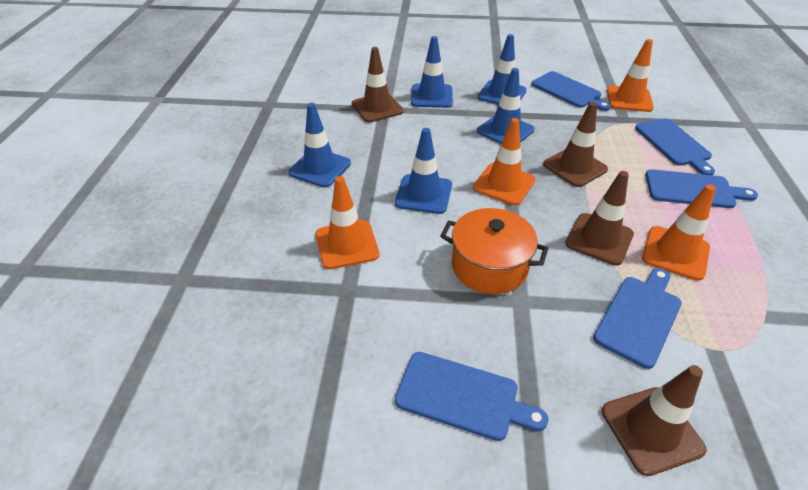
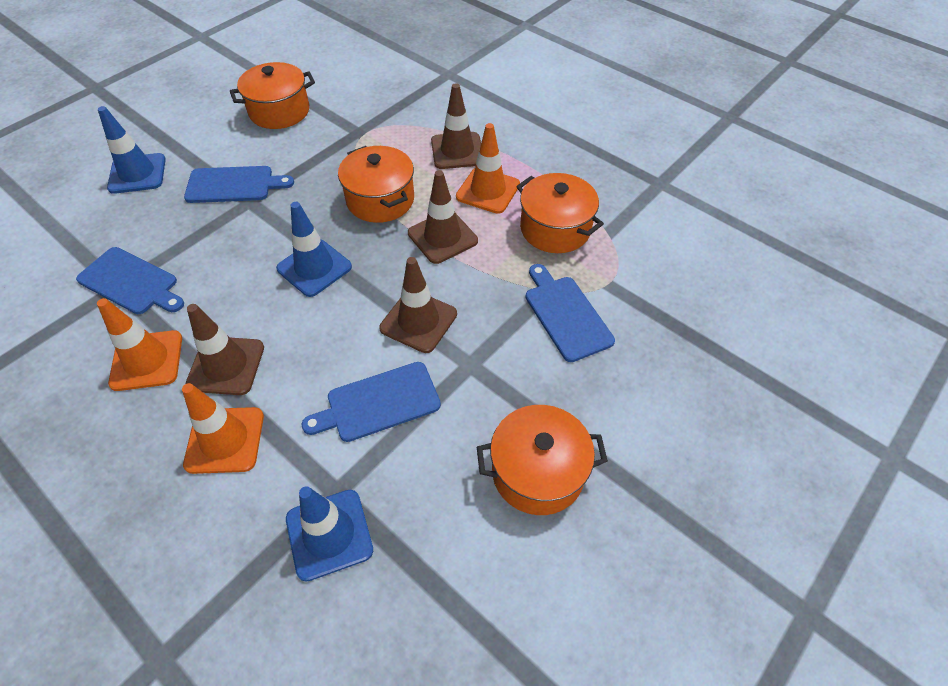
blue cutting board: [395,352,548,441] [531,71,611,111] [593,268,682,369] [635,119,715,175] [645,169,758,208] = 5 -> [76,247,184,314] [184,166,294,203] [302,362,441,442] [525,264,615,362] = 4
blue traffic cone: [288,103,351,187] [395,128,452,214] [411,36,453,108] [477,34,527,105] [477,68,534,144] = 5 -> [98,106,166,194] [276,202,352,297] [286,486,373,582] = 3
orange pot: [440,208,548,294] = 1 -> [230,62,315,129] [338,146,414,223] [477,405,608,515] [516,173,604,253] = 4
orange traffic cone: [315,176,380,269] [473,118,535,205] [607,39,654,112] [642,184,716,281] = 4 -> [97,298,182,391] [182,383,264,474] [456,123,520,214] = 3

